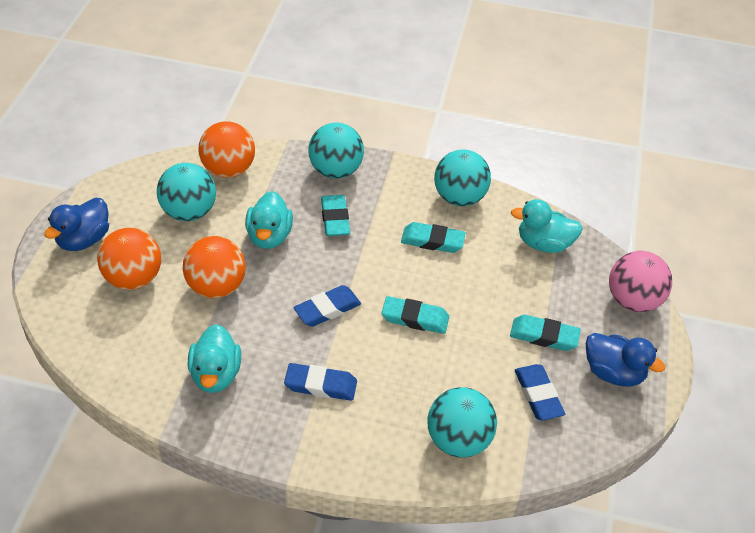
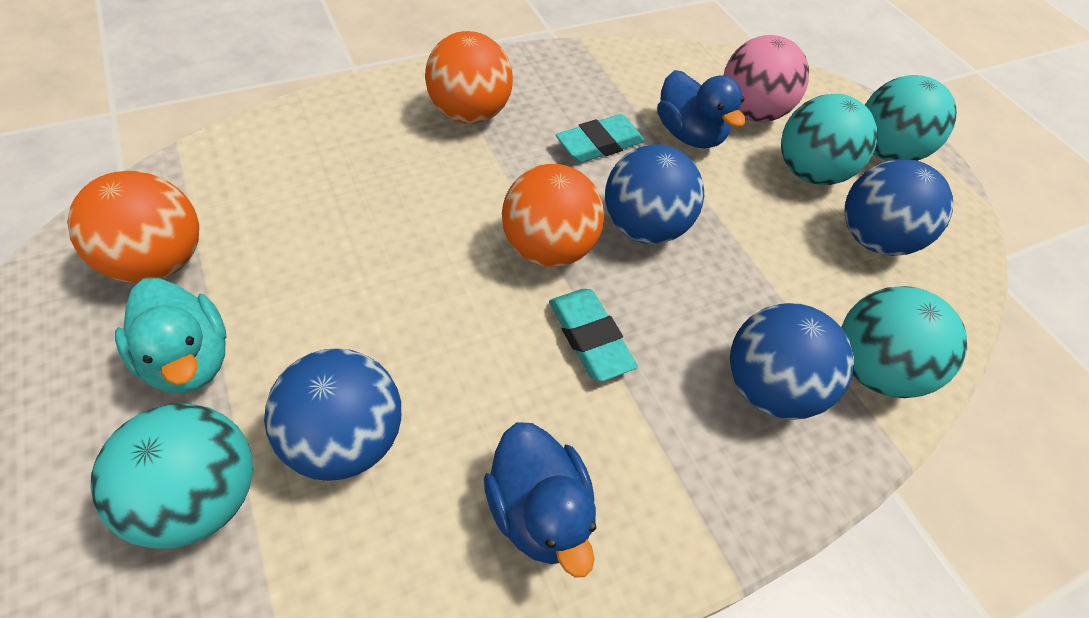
blue ball: none = 0 -> [264,348,401,481] [605,144,704,244] [730,303,854,420] [844,159,953,256] = 4
blue eraser: [284,363,357,401] [293,285,361,327] [515,364,565,420] = 3 -> none = 0
turquoise duck: [188,324,241,393] [245,191,293,249] [511,199,583,253] = 3 -> [115,278,226,393] = 1
turquoise eraser: [321,195,350,236] [381,296,449,334] [401,222,466,253] [510,314,581,351] = 4 -> [549,289,638,382] [556,114,645,163] = 2

